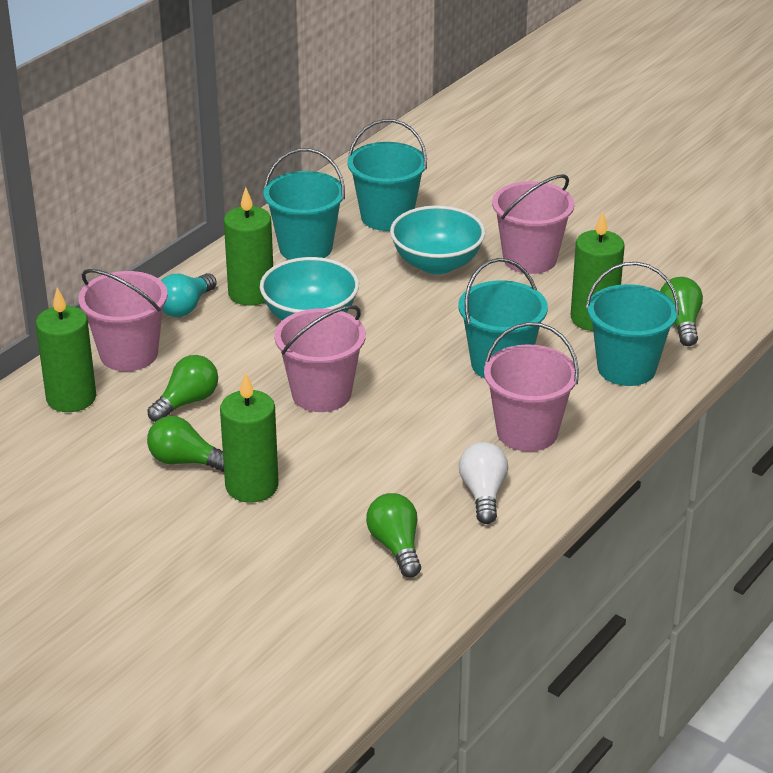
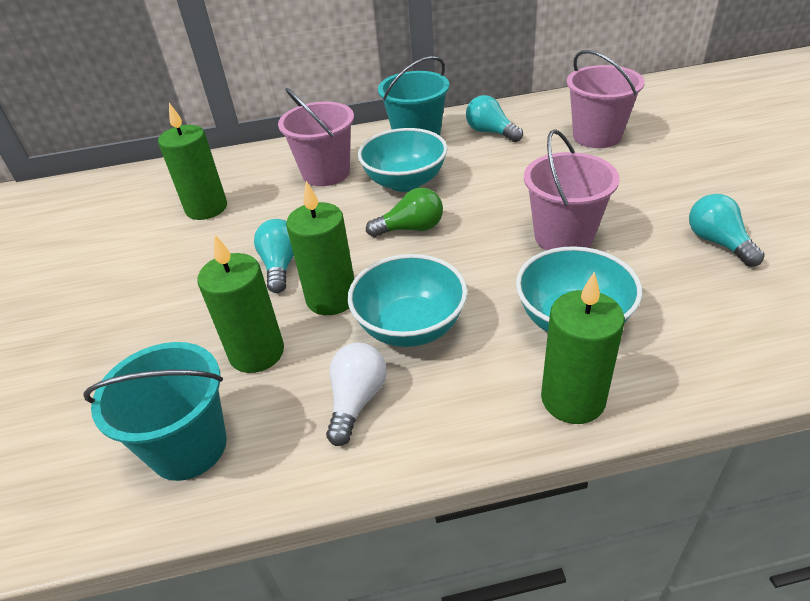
green light bulb: [147,355,218,422] [147,416,224,472] [366,493,421,578] [660,277,703,346] = 4 -> [366,187,443,237] = 1
pink bucket: [78,269,168,371] [274,305,366,412] [484,322,579,452] [492,174,574,274] = 4 -> [278,88,354,186] [524,129,620,251] [567,50,645,148] = 3
turquoise bowl: [260,257,359,321] [390,205,485,274] = 2 -> [348,254,468,347] [358,128,448,192] [516,246,643,332] = 3
turquoise bucket: [263,148,345,260] [348,119,427,231] [458,258,548,378] [586,262,679,386] = 4 -> [84,342,227,481] [378,56,449,136] = 2
turquoise light bulb: [161,273,217,317] = 1 -> [254,219,294,293] [466,95,523,142] [689,194,765,267] = 3

